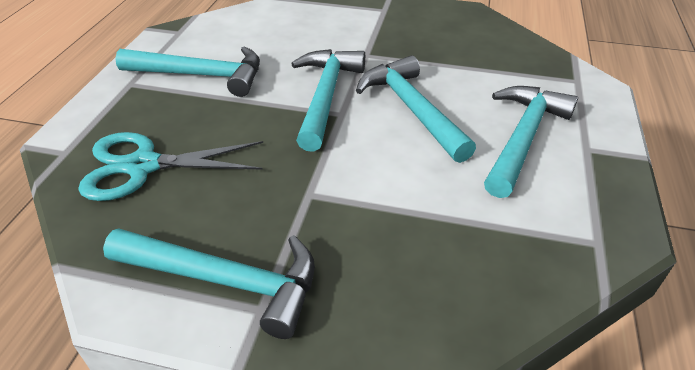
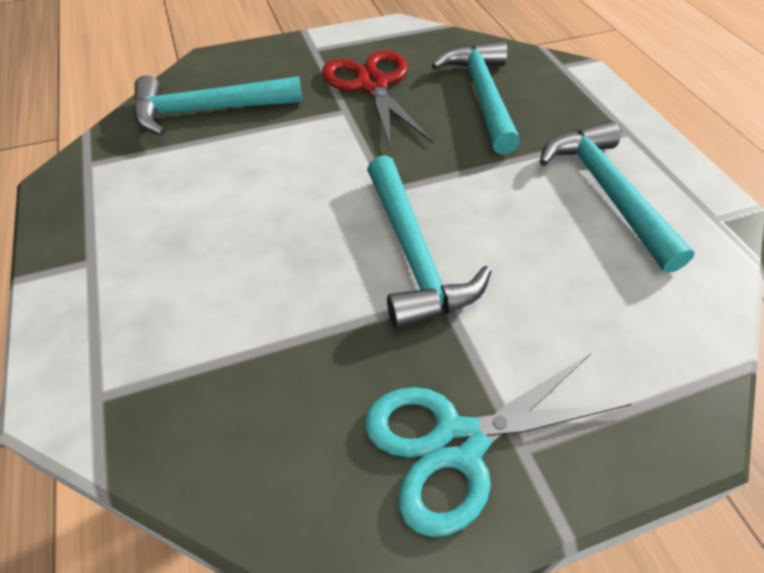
red scissors: none = 0 -> [322,50,433,150] = 1
turquoise hammer: [103,228,315,339] [115,46,260,97] [291,49,365,152] [356,55,476,163] [484,86,578,198] = 5 -> [133,75,303,136] [367,155,492,329] [431,41,520,154] [540,121,695,273] = 4

